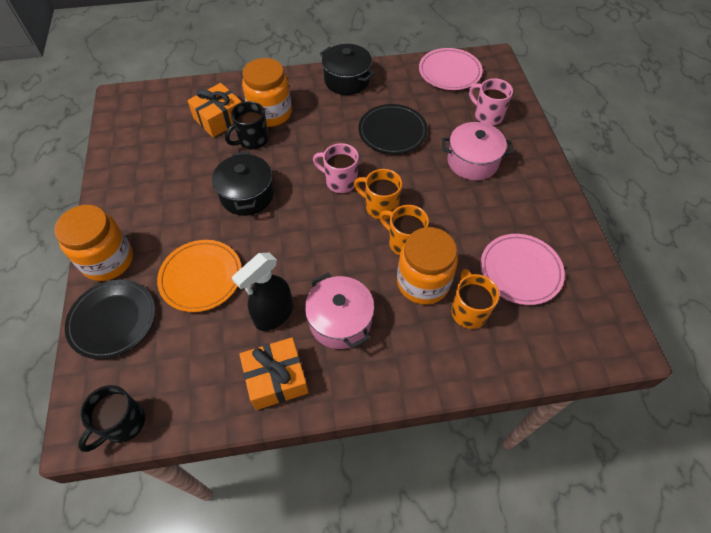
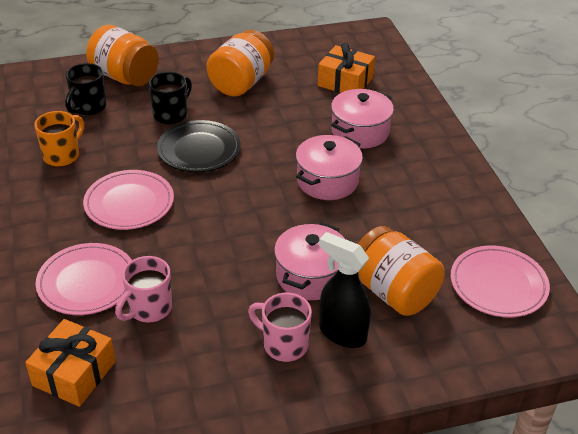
black plate: [65,279,155,359] [359,104,428,154] = 2 -> [157,120,241,172] = 1
black pot: [212,152,274,216] [320,44,375,95] = 2 -> none = 0
orange mug: [354,169,402,219] [379,205,429,255] [451,269,499,329] = 3 -> [34,111,84,167] = 1
orange plate: [157,240,242,312] = 1 -> none = 0
pink plate: [419,48,483,90] [481,234,565,305] = 2 -> [36,243,132,315] [83,170,174,230] [451,245,550,318] = 3
pink pot: [305,273,374,349] [442,122,513,180] = 2 -> [274,222,345,300] [296,135,363,200] [331,89,394,149] = 3

